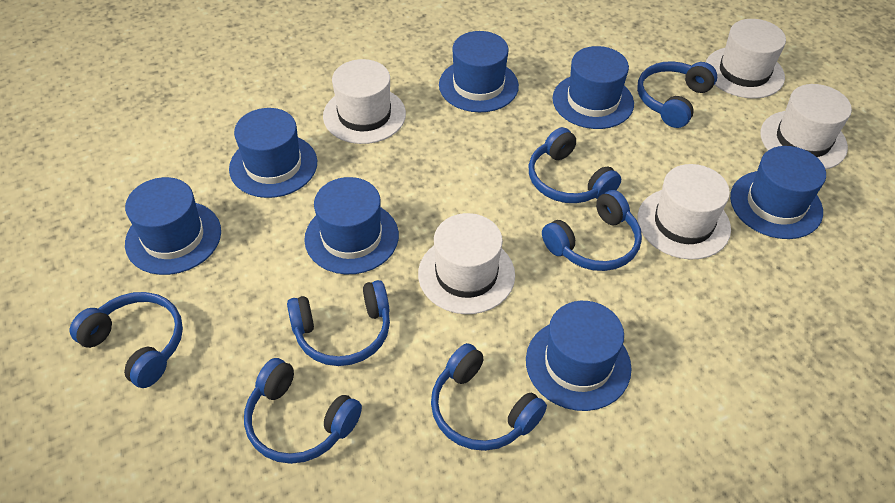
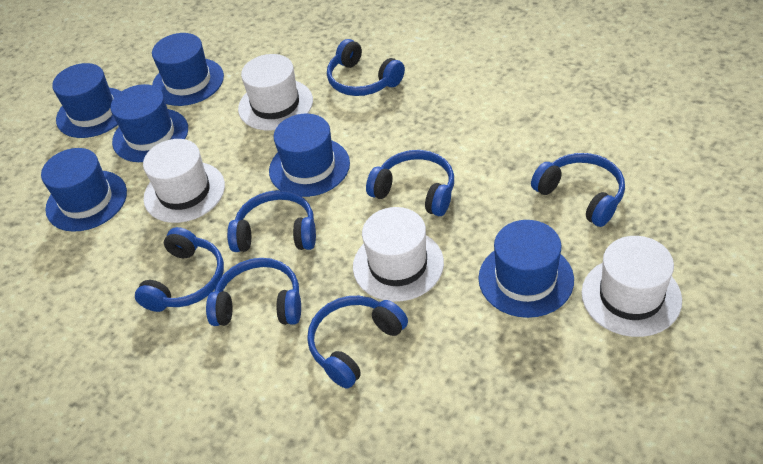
blue hat: [125,177,221,275] [229,108,317,198] [304,177,399,274] [439,31,519,112] [526,301,632,411] [552,46,634,129] [730,146,826,239] = 7 -> [41,148,127,232] [52,63,121,138] [111,84,188,162] [152,33,224,106] [269,114,350,197] [478,220,574,318] = 6
white hat: [323,59,406,144] [418,213,515,314] [638,164,731,259] [706,19,786,98] [760,84,852,170] = 5 -> [143,139,225,223] [238,54,313,131] [353,207,444,302] [582,236,682,337] = 4

